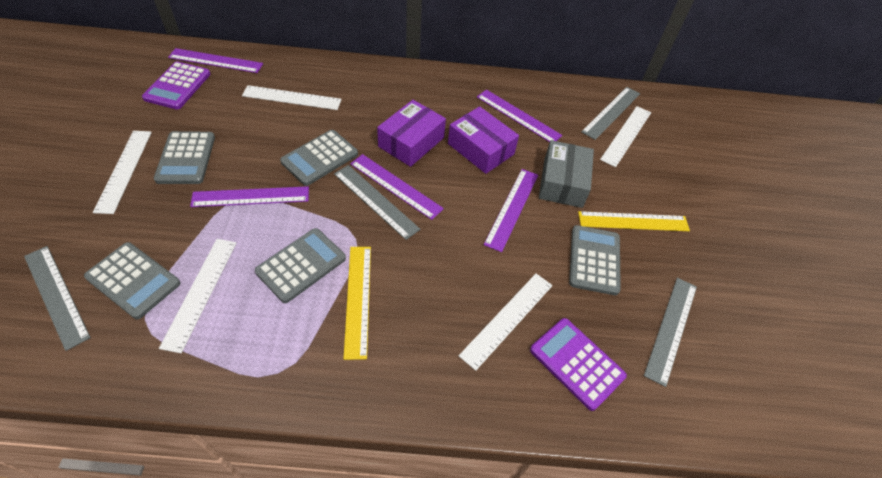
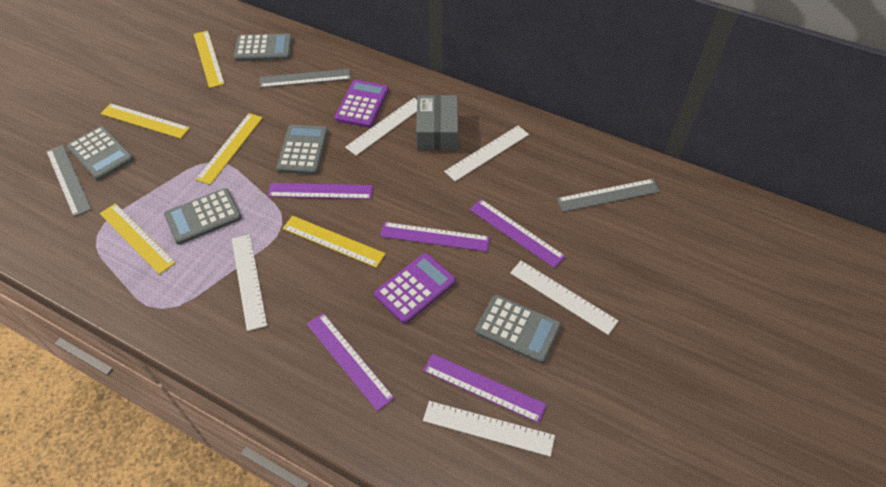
grey ruler: [24,246,91,351] [334,165,420,240] [581,87,640,140] [644,278,697,387] = 4 -> [46,145,92,217] [260,69,351,88] [557,179,660,212] = 3
purple box: [377,100,446,167] [448,106,519,174] = 2 -> none = 0
yellow ruler: [343,247,371,360] [578,211,690,231] = 2 -> [100,103,190,139] [100,203,176,274] [194,31,225,88] [196,113,263,185] [282,216,386,268] = 5

